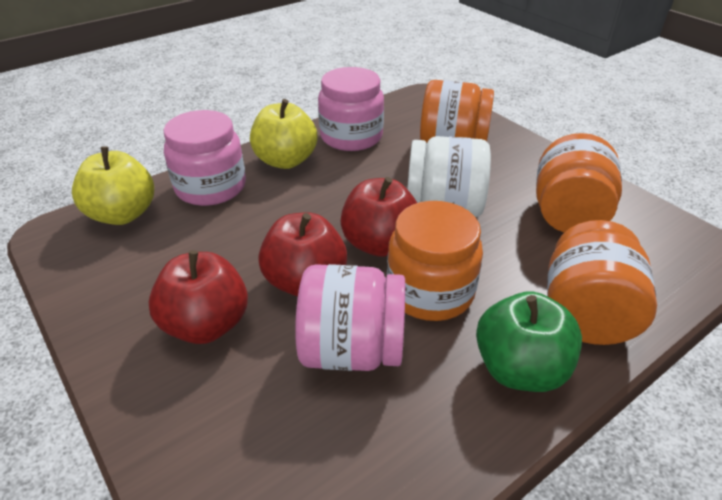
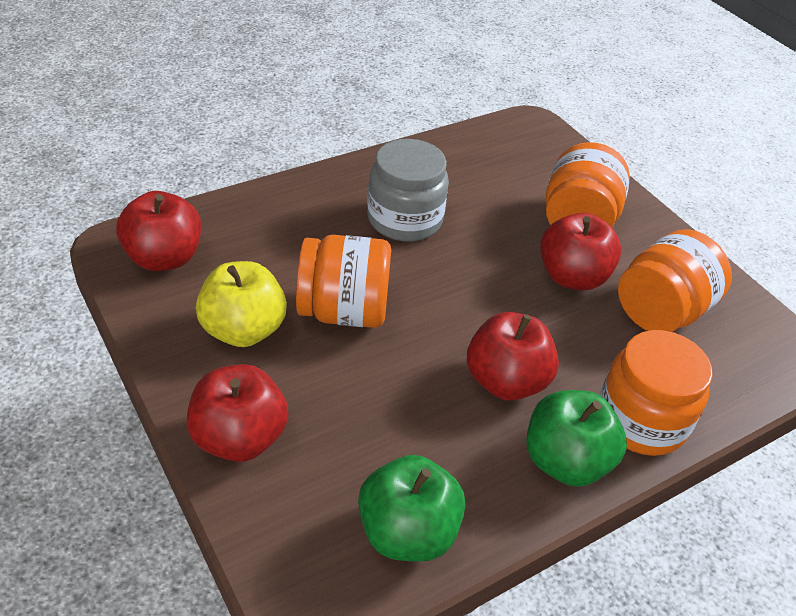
green apple: [476,291,582,392] = 1 -> [358,455,466,562] [526,390,627,487] = 2
grey jar: none = 0 -> [367,139,449,241] = 1
pink jar: [164,110,246,206] [295,264,405,371] [318,67,384,151] = 3 -> none = 0
red apple: [148,250,248,344] [258,212,347,297] [341,177,417,257] = 3 -> [116,191,201,271] [186,364,288,462] [467,312,559,401] [540,213,621,290] = 4
white jar: [407,136,491,217] = 1 -> none = 0
yellow apple: [72,146,154,225] [250,99,318,169] = 2 -> [196,261,287,347] = 1

